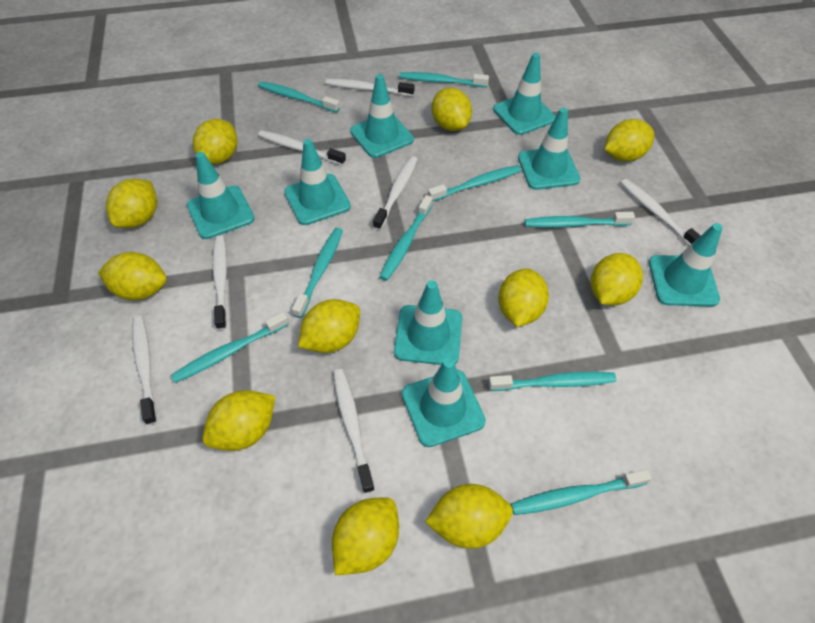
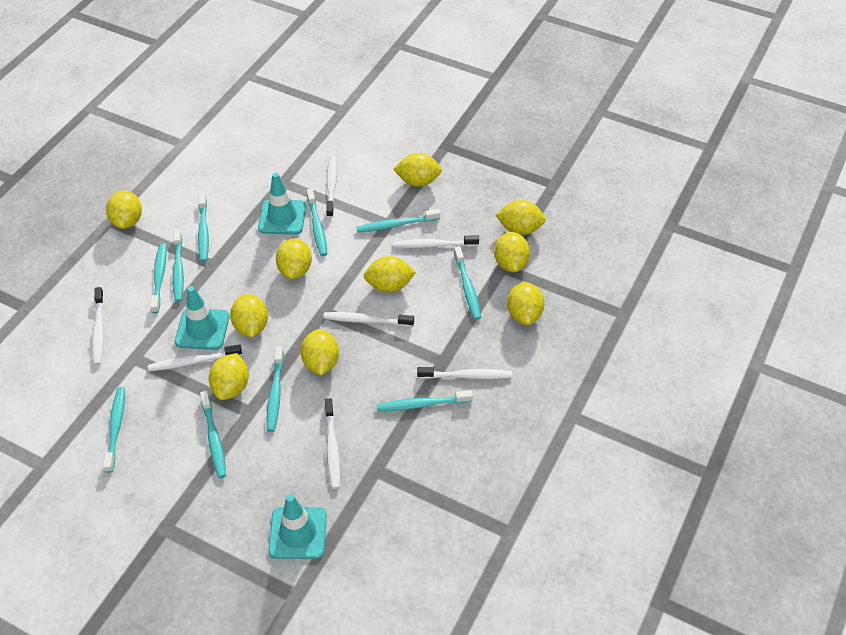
turquoise toothbrush: [171,312,289,383] [258,81,340,113] [292,228,343,318] [379,195,433,281] [399,72,489,87] [428,165,521,201] [488,372,616,391] [511,469,652,515] [525,212,635,228] = 9 -> [103,387,125,473] [150,243,166,313] [172,230,184,302] [198,193,209,262] [200,391,226,478] [267,346,284,432] [307,189,327,256] [356,209,440,233] [376,390,473,411] [454,246,481,320] = 10
turquoise traffic cone: [187,152,255,239] [284,139,351,225] [350,74,414,158] [394,280,462,365] [402,358,486,447] [493,53,556,135] [518,108,580,190] [649,223,723,307] = 8 -> [175,286,230,350] [258,173,306,234] [268,494,327,559] = 3
yellow lemon: [98,252,167,300] [106,179,157,228] [193,119,237,164] [203,390,275,451] [298,299,360,353] [332,497,399,575] [425,484,513,549] [432,88,472,131] [498,268,549,327] [591,253,643,305] [605,119,654,162] = 11 -> [106,190,142,229] [209,353,249,400] [230,294,268,337] [276,238,312,279] [300,329,339,375] [364,256,416,293] [393,153,442,187] [494,232,530,272] [496,200,546,235] [507,282,544,325] = 10

